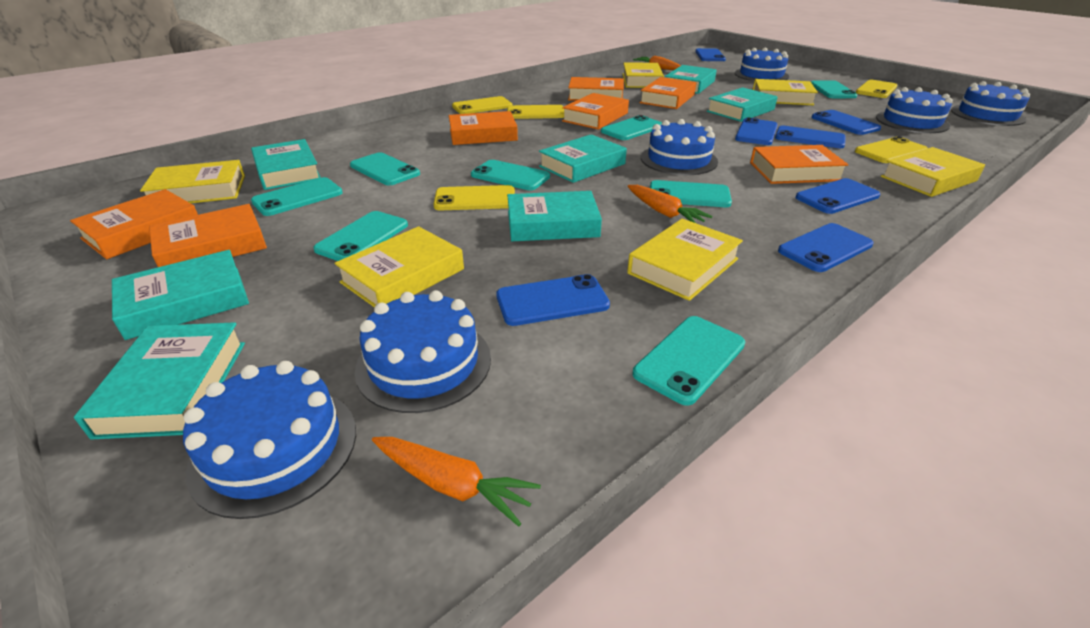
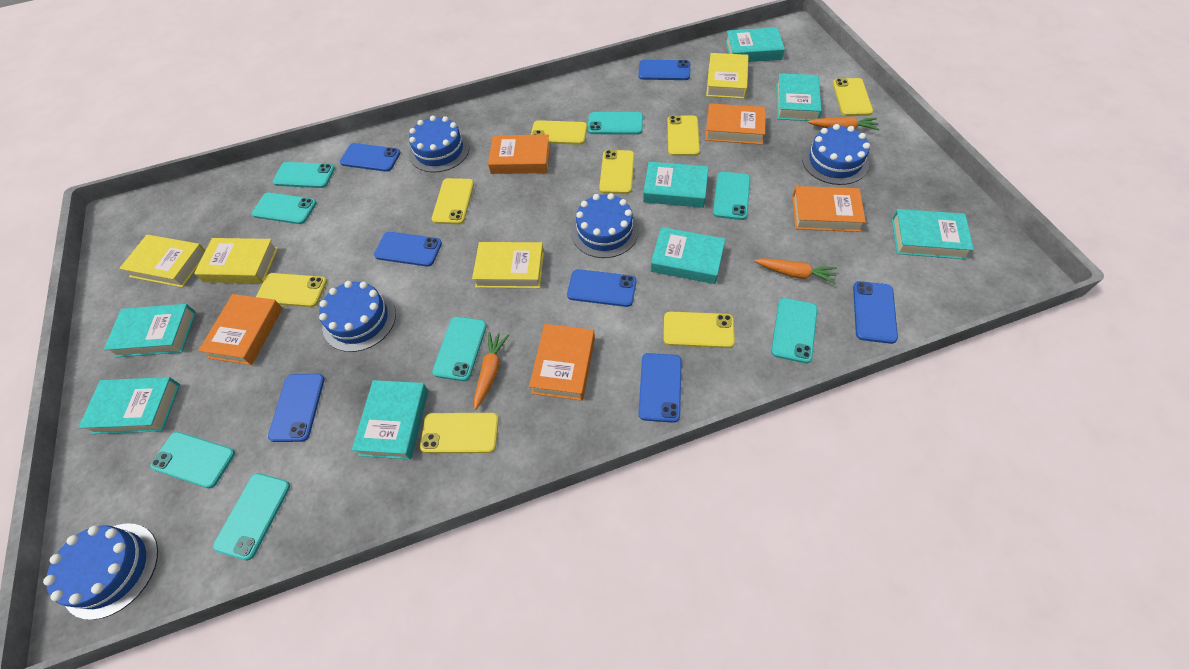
blue cake: [183,361,356,519] [355,290,491,413] [641,119,718,175] [735,48,789,81] [876,87,953,133] [951,81,1030,126] = 6 -> [43,523,158,620] [319,281,396,352] [409,115,470,173] [571,193,639,258] [802,124,870,185] = 5
orange book: [70,189,198,259] [149,204,267,267] [449,111,518,145] [562,93,629,130] [568,77,624,101] [639,77,696,109] [750,145,849,184] = 7 -> [198,294,283,365] [488,134,550,174] [529,324,595,401] [705,103,766,145] [792,186,866,232] = 5
turquoise book: [74,322,245,440] [112,250,249,340] [251,139,321,190] [507,191,602,241] [539,134,627,183] [665,65,717,94] [707,87,778,122] = 7 -> [78,377,180,434] [104,304,196,357] [352,380,428,460] [643,162,708,208] [651,227,725,284] [725,27,785,62] [776,73,822,121] [892,209,974,260] = 8
yellow book: [140,160,245,203] [334,226,464,308] [623,62,664,88] [627,219,743,301] [753,79,818,106] [881,147,985,197] = 6 -> [119,235,206,288] [194,238,278,283] [472,242,544,288] [706,53,749,99] = 4
yellow phone: [434,185,515,210] [452,96,512,114] [507,105,564,119] [855,136,927,163] [856,80,897,98] = 5 -> [256,273,327,307] [420,413,499,453] [432,178,474,224] [531,120,587,145] [599,150,634,194] [663,311,735,348] [667,116,700,156] [833,78,873,116] = 8

